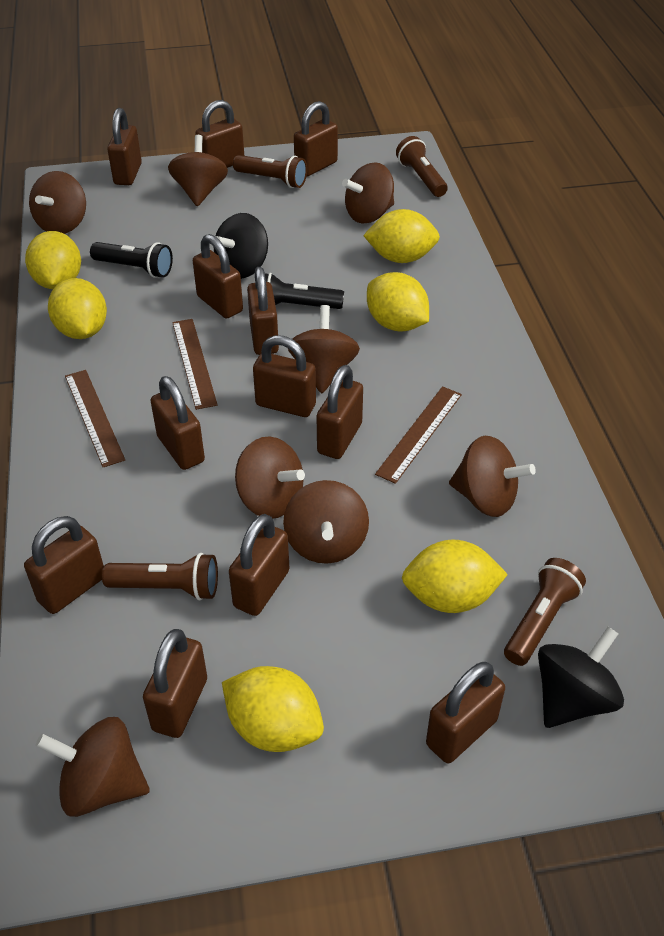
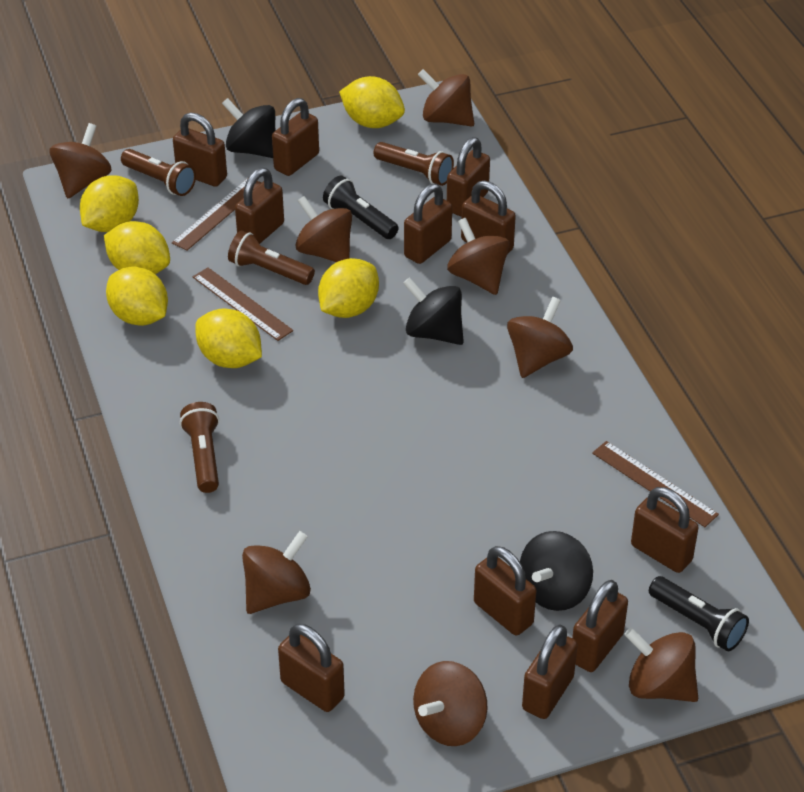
black spinning top: [214,213,268,279] [538,627,624,728] = 2 -> [222,98,275,158] [403,277,464,345] [520,531,593,611] = 3
brown padlock: [24,516,104,614] [107,108,142,185] [143,629,207,738] [151,376,205,470] [193,234,243,319] [195,100,244,168] [229,514,289,616] [247,267,279,355] [253,335,316,417] [294,101,338,177] [316,365,363,459] [426,662,505,764] = 12 -> [173,113,227,187] [235,168,284,244] [272,98,319,176] [278,624,345,712] [404,184,452,264] [447,137,490,217] [461,181,516,253] [474,546,536,636] [522,624,578,719] [572,580,628,672] [631,487,699,573] = 11

